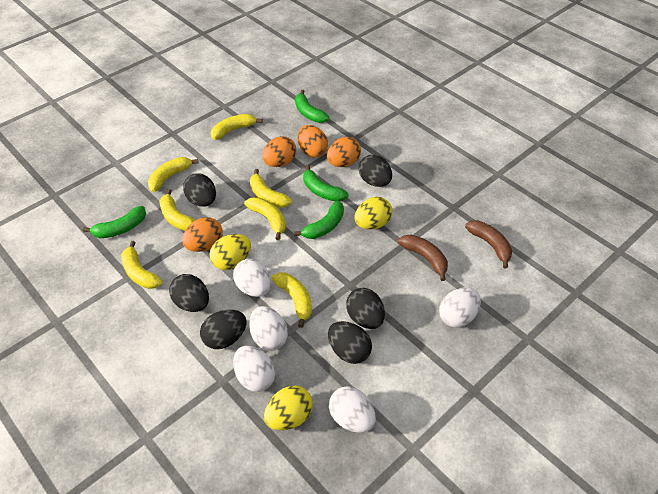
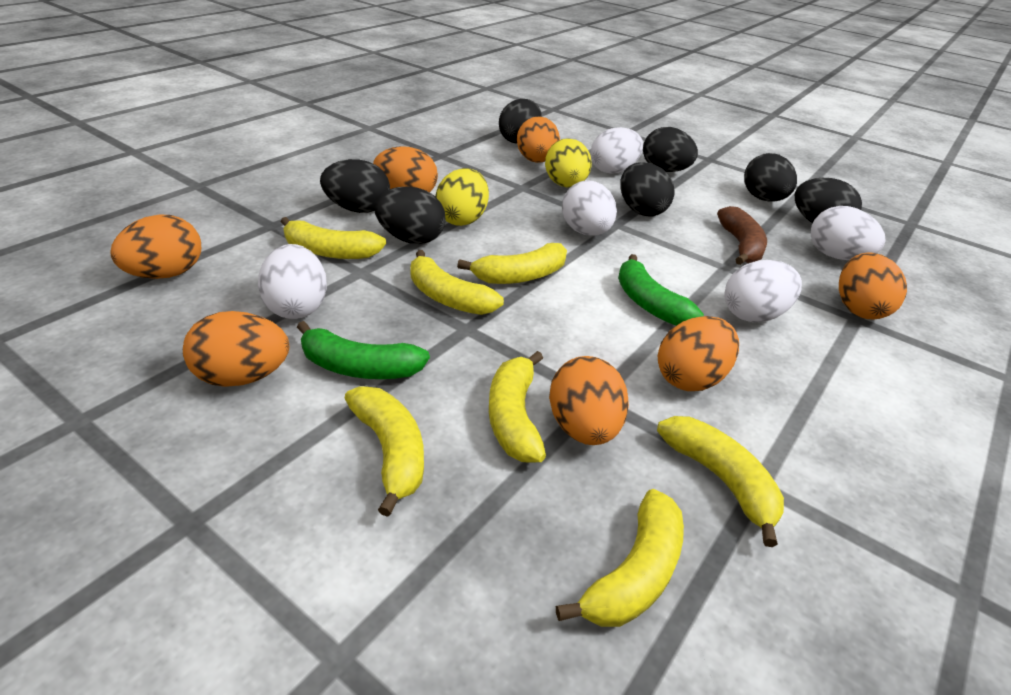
black egg: [169,274,209,312] [183,173,216,207] [200,310,247,349] [328,321,372,364] [346,288,385,329] [359,155,392,187] = 6 -> [320,159,390,213] [374,187,446,244] [499,99,542,144] [620,162,675,216] [643,127,698,172] [744,153,797,202] [795,178,862,223] = 7
brown banana: [398,234,448,281] [465,221,512,269] = 2 -> [717,206,767,265] = 1
green banana: [83,206,146,238] [294,201,344,239] [295,90,329,123] [303,165,348,201] = 4 -> [297,321,430,379] [618,254,704,326] = 2
orange egg: [182,217,223,252] [263,136,296,167] [298,125,328,158] [327,137,361,167] = 4 -> [110,215,201,279] [183,311,289,387] [373,146,438,193] [517,116,560,163] [549,356,629,445] [658,316,739,391] [839,253,907,319] = 7
yellow egg: [210,234,251,270] [264,386,313,430] [354,197,392,229] = 3 -> [435,168,489,226] [545,138,592,188] = 2

